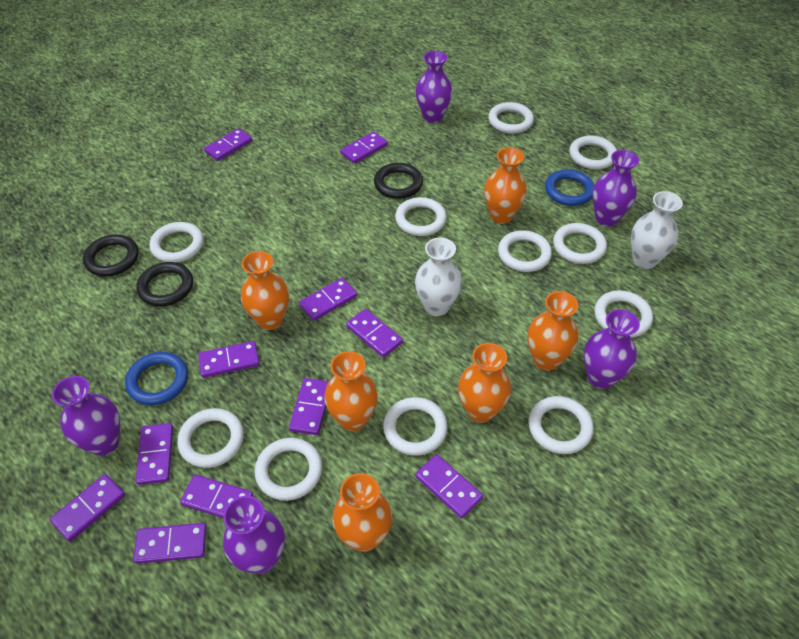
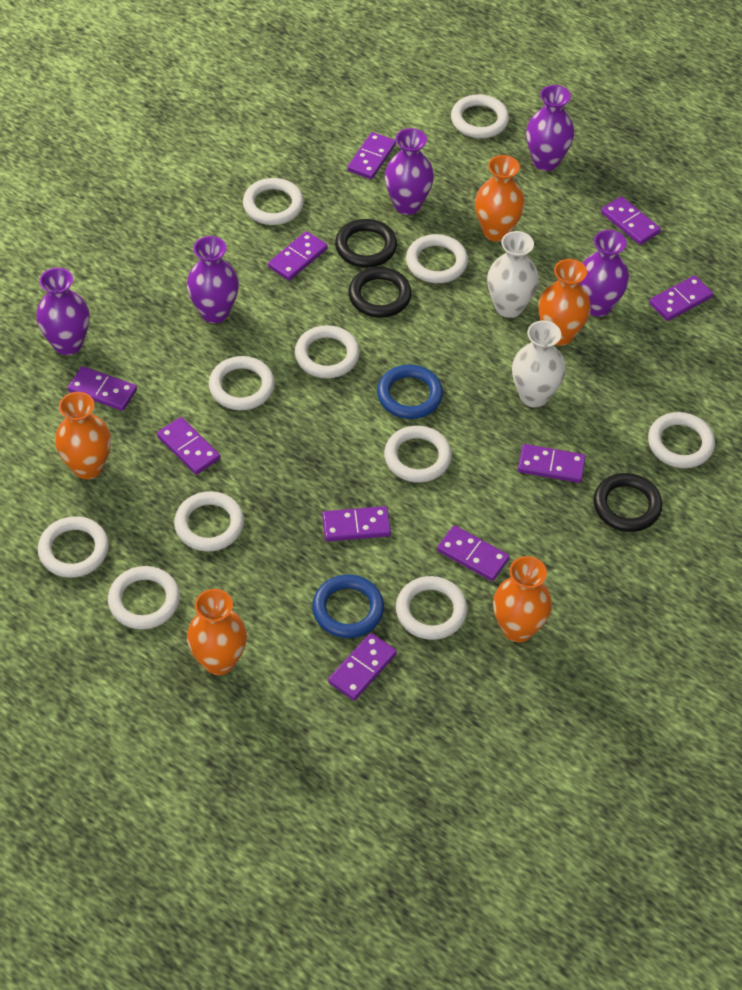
orange vase: [241,251,289,330] [324,351,378,431] [332,473,392,552] [458,343,511,423] [484,147,527,224] [528,291,578,371] = 6 -> [55,392,111,479] [187,589,247,675] [475,155,525,242] [493,556,552,642] [539,259,591,346] = 5
purple domino: [50,474,125,542] [133,523,206,564] [136,423,173,485] [180,474,253,518] [198,341,260,378] [204,128,252,161] [289,378,329,435] [299,278,357,321] [341,132,388,164] [346,309,403,358] [415,454,483,519] = 11 -> [68,366,137,411] [157,417,220,475] [268,231,328,281] [322,506,391,541] [328,633,397,701] [347,132,396,179] [437,525,510,581] [518,444,586,483] [601,196,661,245] [649,275,713,321] = 10

